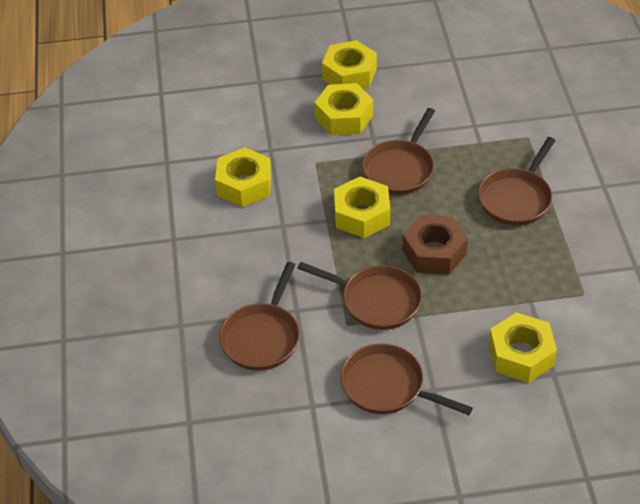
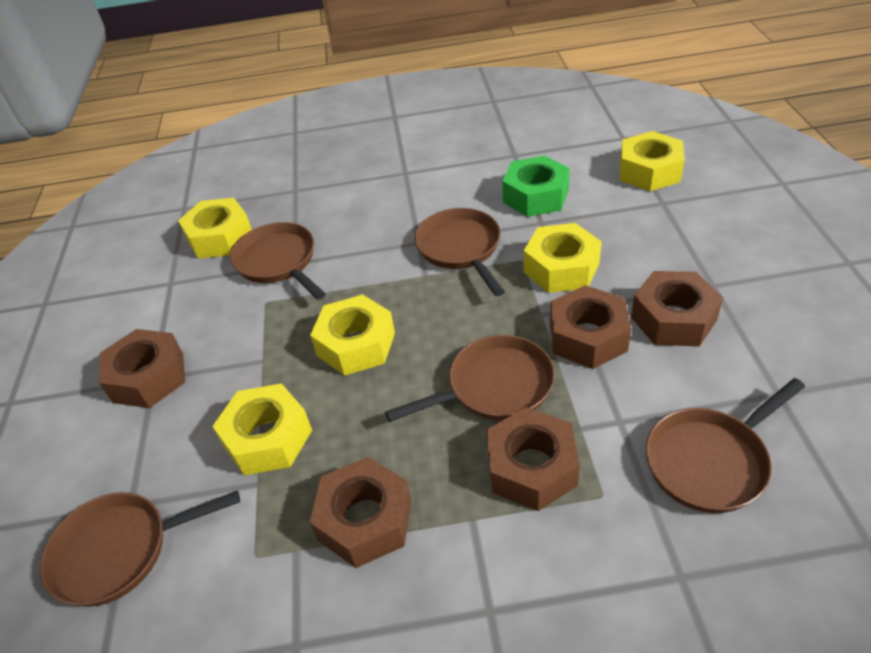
brown nut: [402,215,468,275] = 1 -> [99,329,185,408] [310,457,411,568] [486,407,580,511] [550,285,631,369] [631,271,723,346] = 5
green nut: none = 0 -> [502,155,570,217] = 1

